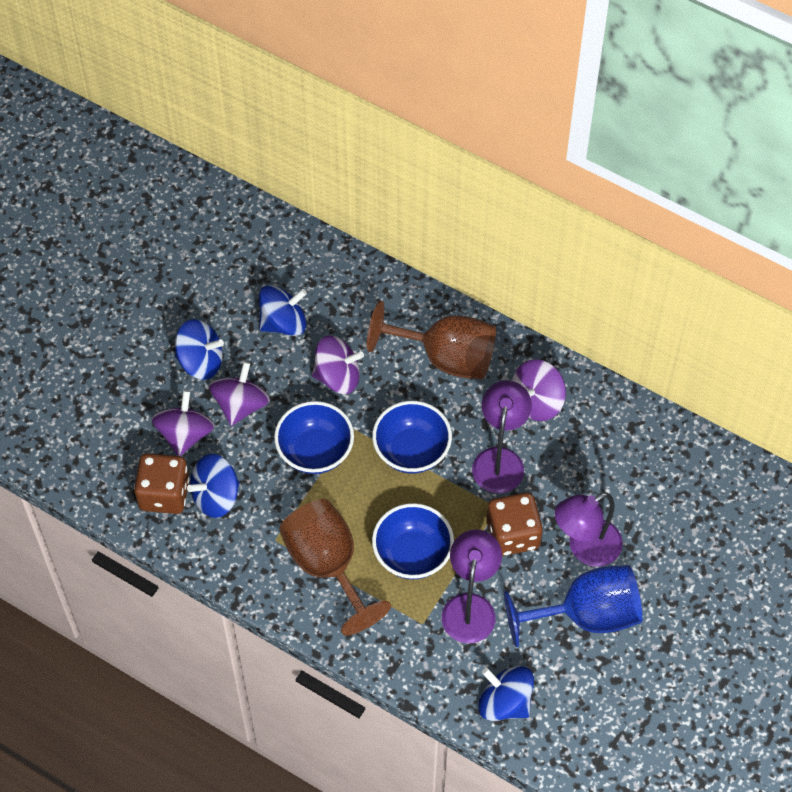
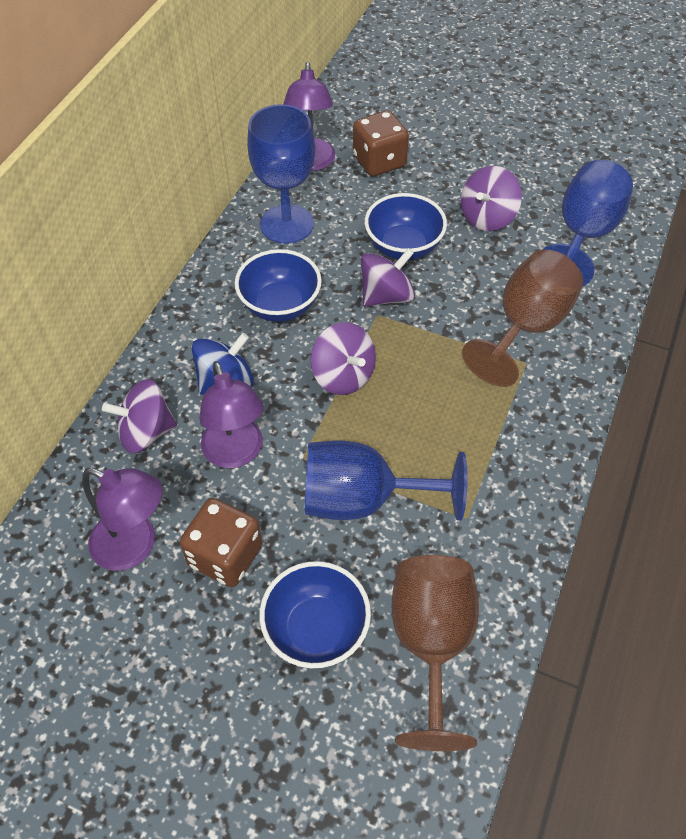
blue goblet: [504,565,643,647] = 1 -> [247,104,315,244] [305,440,468,521] [542,160,633,286] = 3
blue spinning top: [175,319,224,380] [187,454,240,518] [259,285,307,336] [478,666,534,721] = 4 -> [192,333,254,395] = 1

